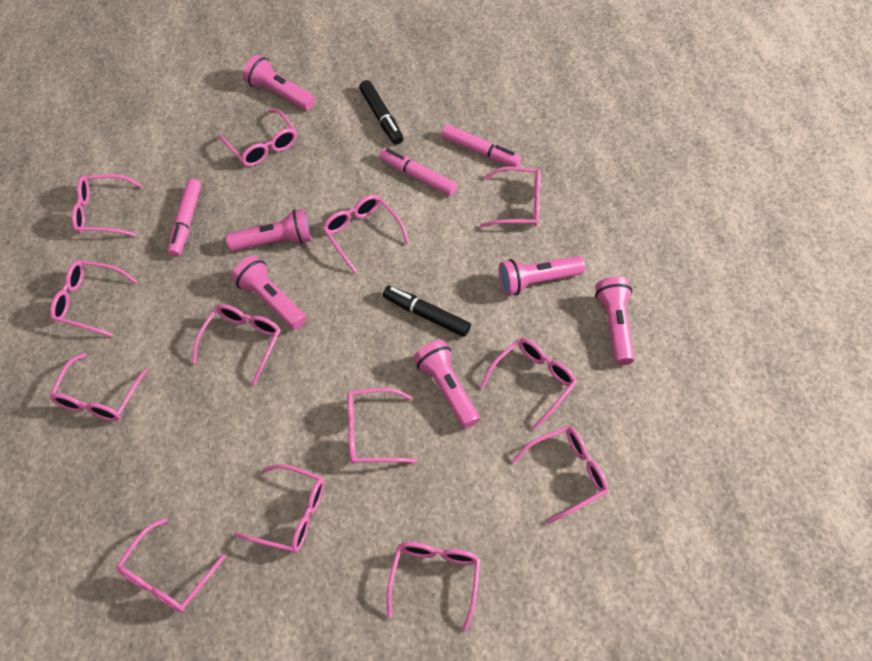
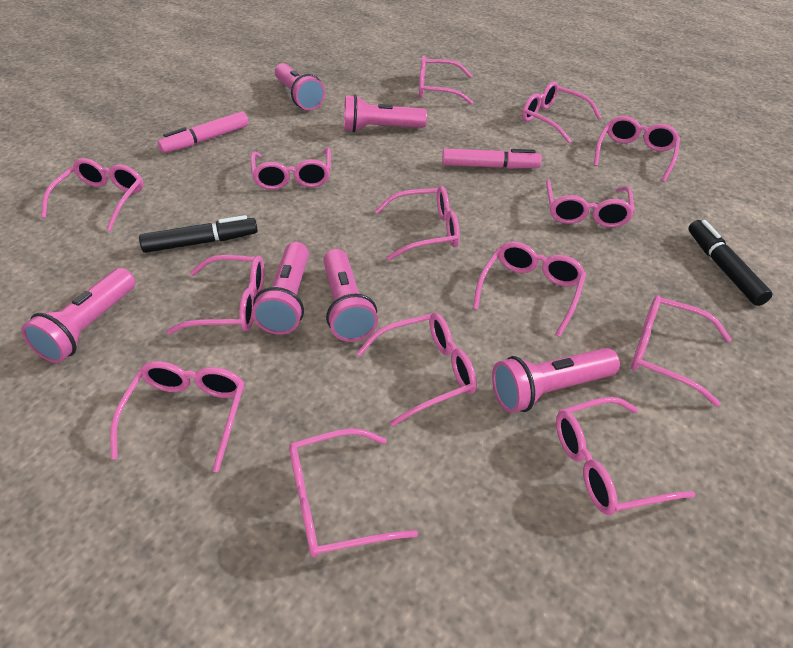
pink glasses: [49,353,148,421] [50,260,138,337] [72,174,143,236] [116,518,226,612] [192,304,281,386] [219,109,297,166] [234,464,324,553] [322,195,409,274] [347,388,417,464] [387,542,480,631] [480,167,541,227] [480,338,577,430] [512,426,608,524] = 13 -> [41,158,144,231] [110,361,245,472] [166,255,264,334] [251,147,331,190] [289,428,418,558] [357,313,477,426] [375,186,460,260] [419,56,473,104] [473,242,586,337] [522,81,602,143] [546,180,635,228] [556,397,695,515] [594,116,680,182] [631,295,732,407] = 14
pink marker: [168,179,201,257] [379,148,457,196] [441,124,521,167] = 3 -> [157,111,249,153] [442,149,542,169] = 2

